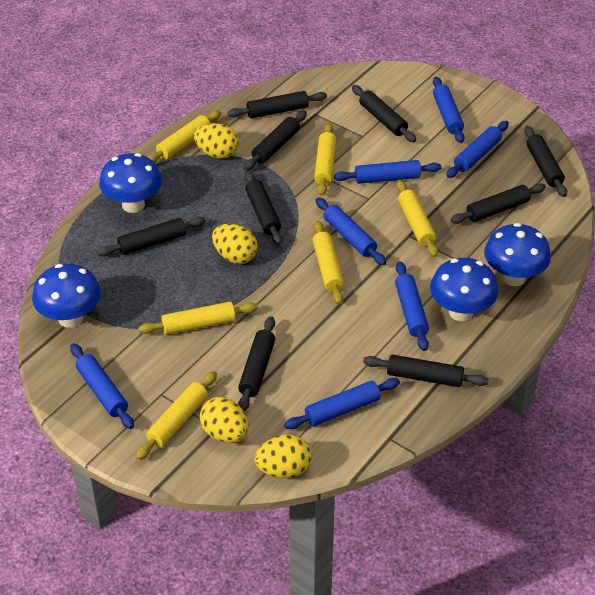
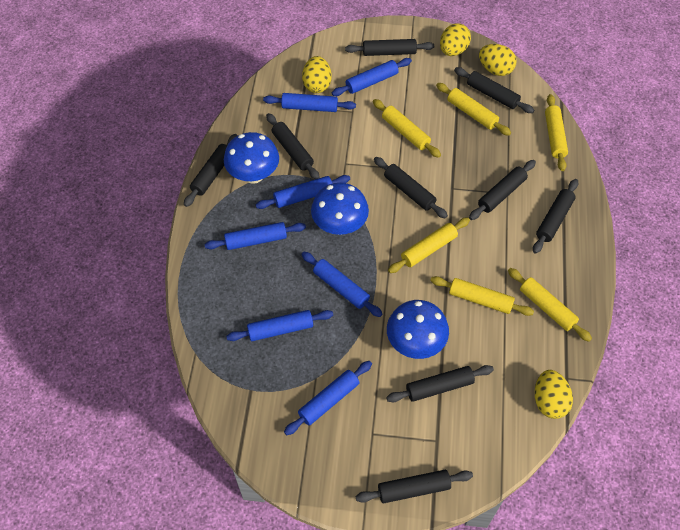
blue mushroom: [32,264,101,328] [99,153,162,213] [430,258,498,321] [484,223,551,286] = 4 -> [224,132,279,184] [311,183,369,235] [387,300,449,359] = 3

